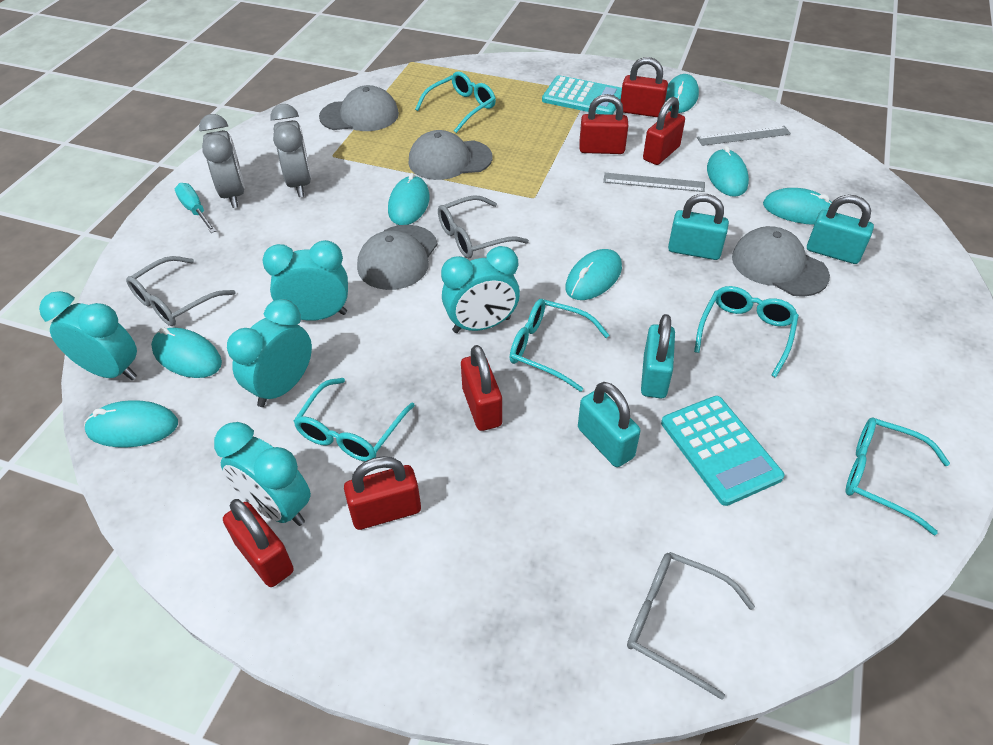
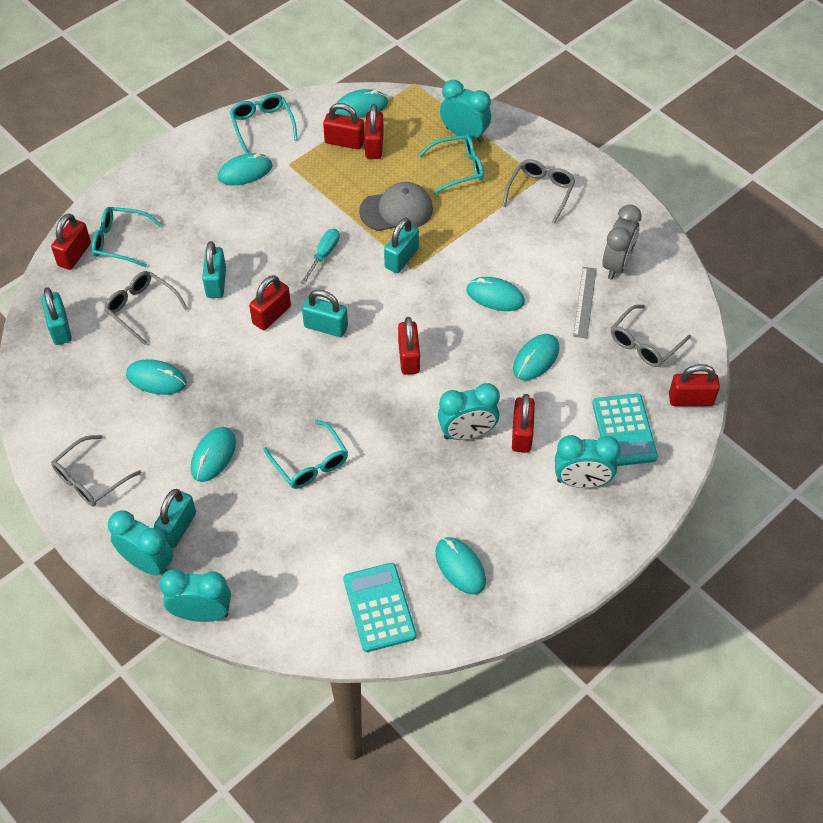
grey cap: [319,85,399,131] [357,225,438,290] [409,130,492,180] [732,226,830,297] = 4 -> [359,182,433,231] = 1
grey clock: [199,114,245,208] [270,104,311,197] = 2 -> [603,204,642,280] = 1
grey glasses: [126,256,235,326] [438,195,529,258] [627,552,755,700] = 3 -> [51,435,142,507] [104,271,188,345] [503,159,576,223] [611,305,691,367] = 4
grey ruler: [603,173,705,192] [697,126,791,146] = 2 -> [573,267,597,338] = 1
red padlock: [223,499,294,587] [344,456,421,530] [461,345,502,431] [579,94,628,154] [621,57,668,117] [643,97,685,165] = 6 -> [51,213,91,270] [249,275,291,330] [323,103,365,149] [364,104,384,159] [398,317,420,375] [512,394,535,453] [669,364,720,406] = 7
turquoise glasses: [294,378,415,461] [415,71,496,133] [510,299,609,392] [694,286,799,378] [845,417,950,535] = 5 -> [92,207,162,267] [230,94,298,153] [263,420,348,489] [419,134,484,194] = 4
turquoise padlock: [578,382,641,467] [641,314,675,398] [668,194,729,260] [807,195,874,264] = 4 -> [41,287,72,345] [154,489,196,548] [202,241,226,298] [302,290,348,337] [384,218,419,273] = 5

